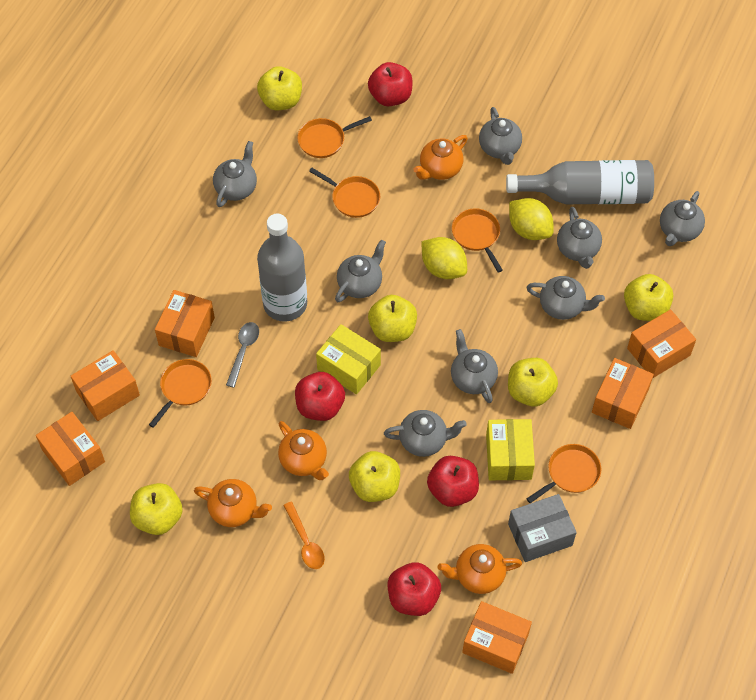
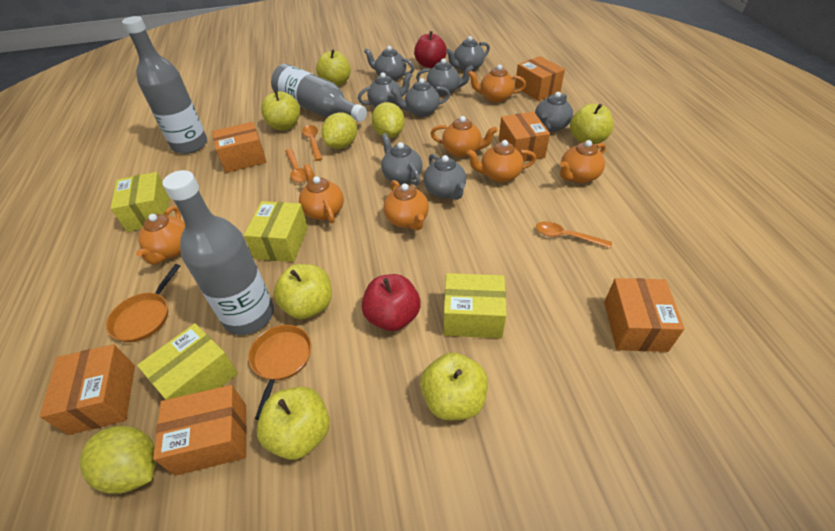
grey bottle: [257,214,307,321] [506,160,654,204] = 2 -> [122,16,207,154] [163,170,274,335] [271,64,367,122] = 3
grey box: [508,494,577,562] = 1 -> none = 0
grey spoon: [226,322,259,388] = 1 -> none = 0
orange pan: [149,359,212,428] [297,116,372,158] [309,168,380,218] [452,208,503,273] [527,444,601,503] = 5 -> [106,264,180,342] [248,325,312,420] = 2
orange spoon: [283,502,325,569] = 1 -> [285,149,307,183] [302,125,322,161] [536,221,612,248] = 3
orange teapot: [194,479,272,527] [278,421,329,480] [413,135,468,180] [438,544,522,594] = 4 -> [136,206,185,264] [299,164,344,223] [383,180,429,231] [430,116,498,157] [466,140,536,183] [468,65,526,103] [560,140,606,183] = 7
red apple: [295,372,345,421] [368,62,413,106] [388,562,441,616] [427,456,479,507] = 4 -> [362,274,421,331] [414,31,447,68] = 2
yellow box: [316,324,381,394] [486,419,535,480] = 2 -> [111,172,170,232] [137,323,238,400] [244,201,308,262] [444,273,507,338] = 4
yellow lemon: [421,237,467,279] [509,198,554,240] = 2 -> [80,426,156,494] [321,112,357,149] [372,102,405,138] = 3

